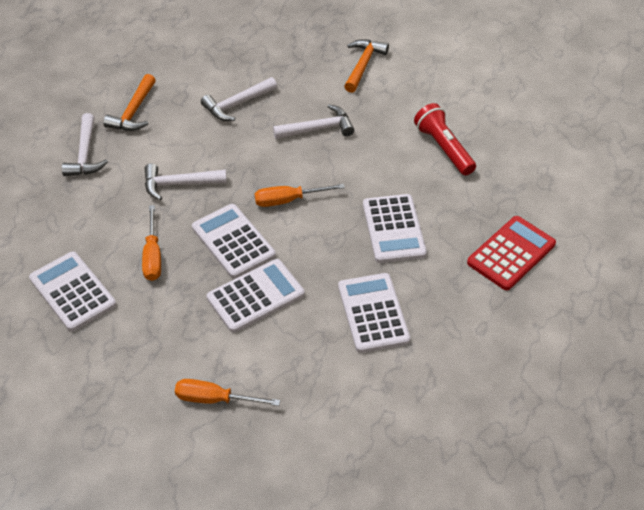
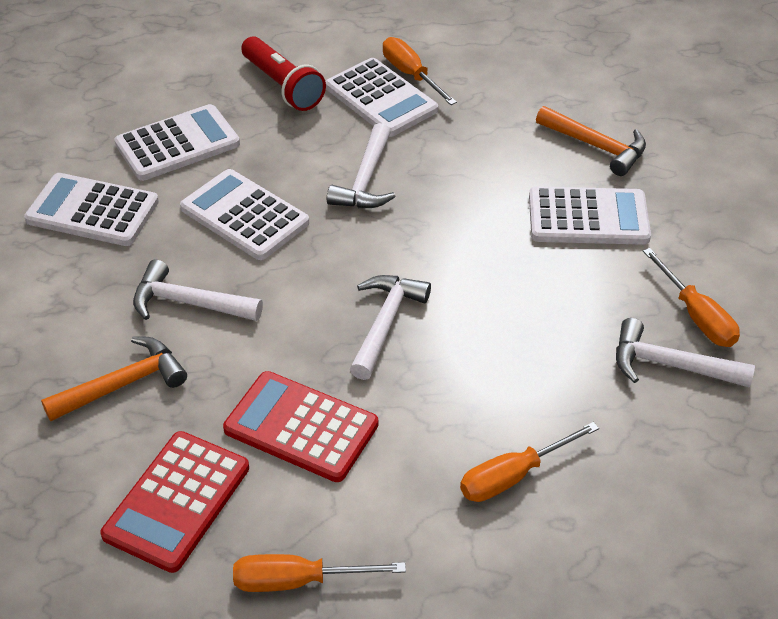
orange screwdriver: [142,205,161,281] [175,379,280,406] [255,184,345,207] = 3 -> [233,554,406,592] [383,37,457,105] [460,422,599,502] [643,248,740,347] = 4
red calculator: [467,216,556,290] = 1 -> [100,431,249,573] [223,371,378,482] = 2

